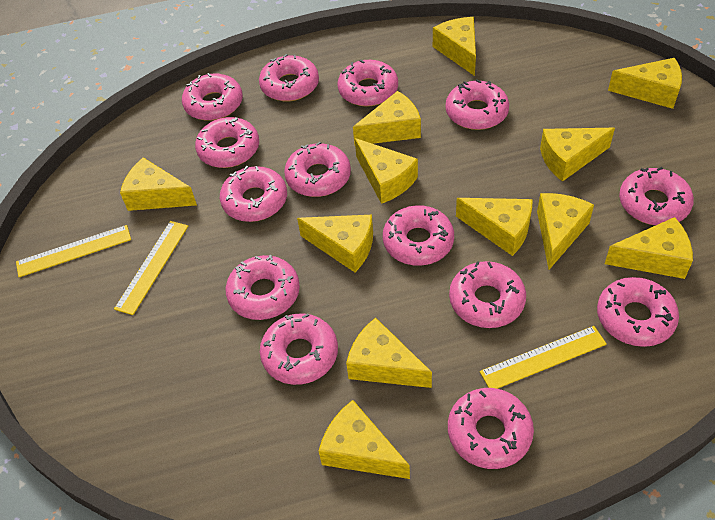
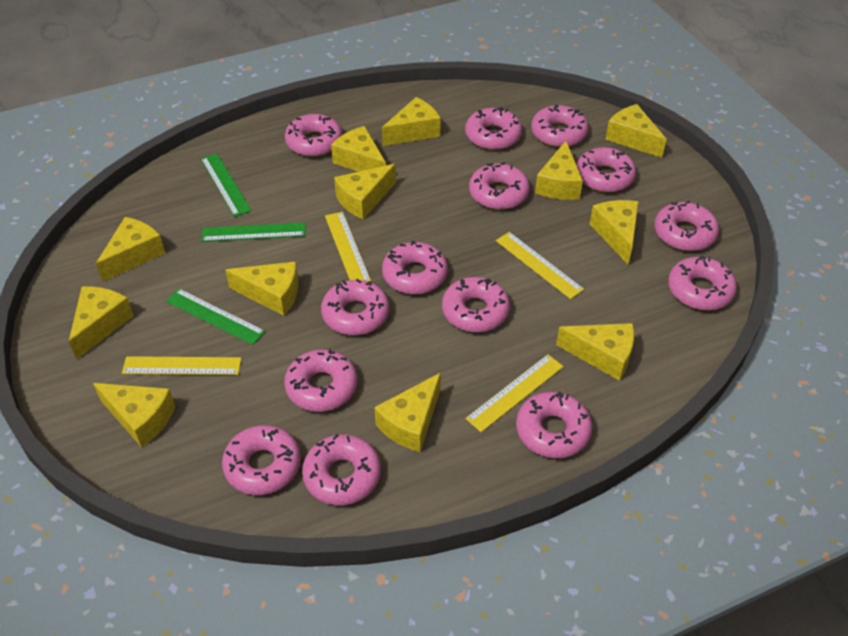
green ruler: none = 0 -> [166,288,266,345] [201,154,252,217] [201,223,306,242] = 3
yellow ruler: [16,225,131,277] [114,221,188,315] [480,326,607,389] = 3 -> [122,356,241,375] [325,212,371,282] [465,354,564,432] [496,232,584,299] = 4

